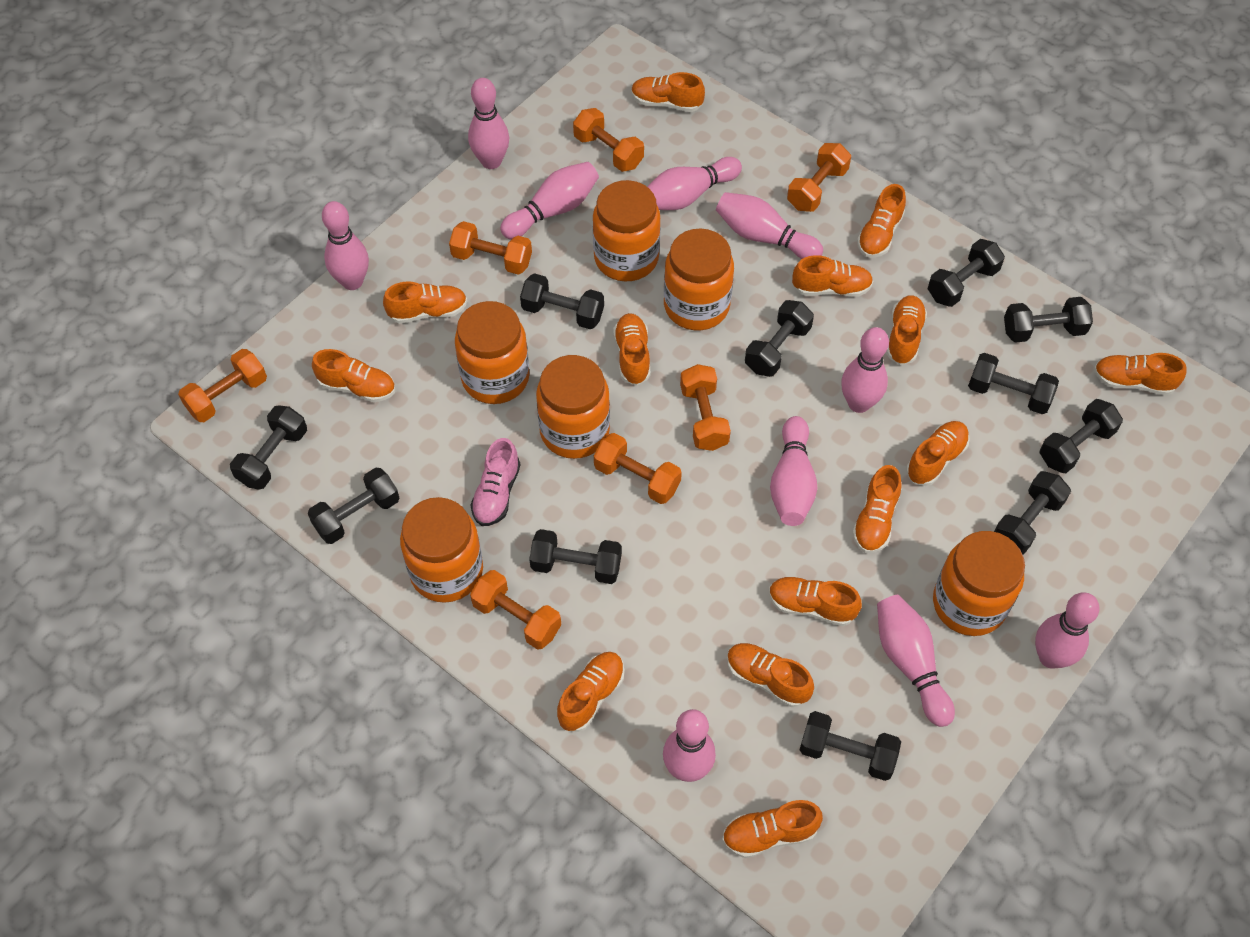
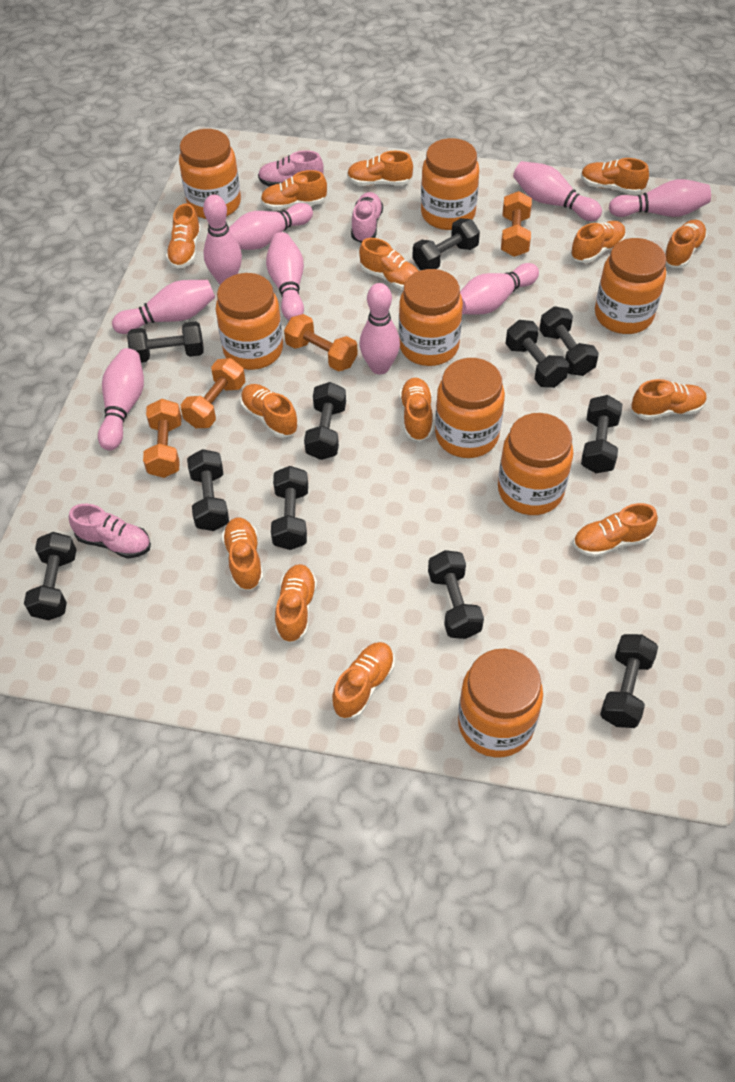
orange dumbbell: [178,349,267,422] [449,221,532,275] [470,570,561,650] [573,108,644,172] [594,433,682,504] [680,364,731,451] [787,143,851,212] = 7 -> [143,399,182,478] [180,358,245,428] [284,314,358,371] [501,191,532,257] = 4
orange jar: [400,497,483,603] [455,301,530,404] [536,355,610,459] [593,180,660,282] [664,228,734,330] [933,531,1025,636] = 6 -> [179,129,241,219] [216,273,283,370] [399,269,463,366] [421,138,479,230] [435,358,505,458] [458,649,543,757] [498,413,574,515] [595,238,666,334] = 8
pink bowling pin: [322,201,369,290] [468,78,509,169] [500,162,599,239] [647,157,742,210] [663,709,716,782] [716,192,823,259] [770,416,817,526] [841,327,889,413] [877,595,955,727] [1035,592,1099,669] = 10 -> [98,348,144,451] [112,280,215,334] [203,195,242,285] [229,203,313,250] [266,232,304,320] [360,283,400,374] [460,263,539,315] [513,161,602,221] [609,179,711,217] = 9
pink shoe: [470,438,520,526] = 1 -> [69,504,151,558] [258,150,324,187] [351,192,383,243] = 3

